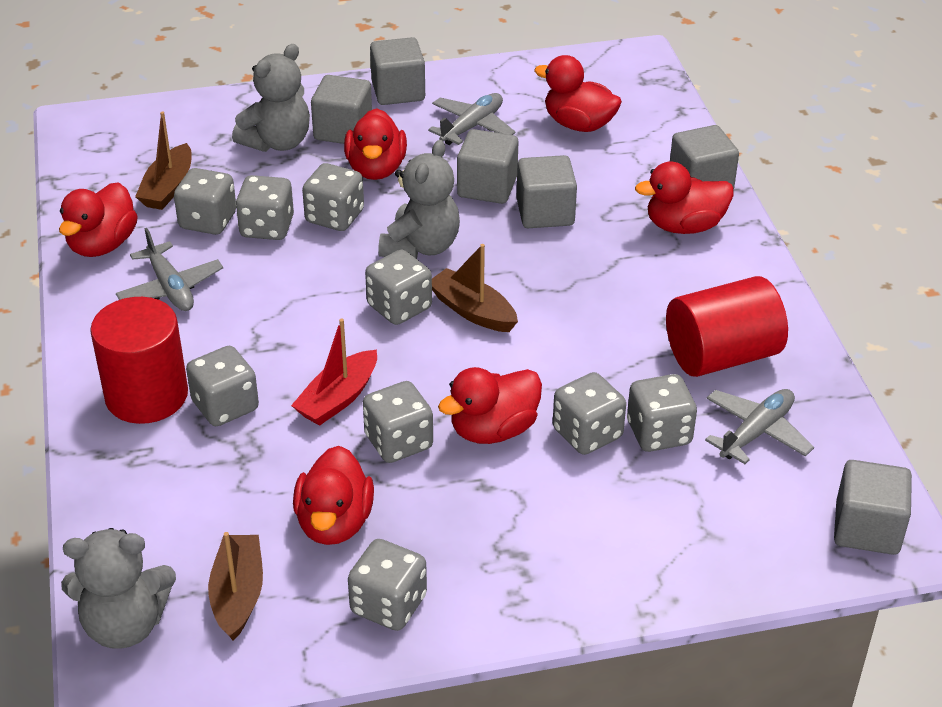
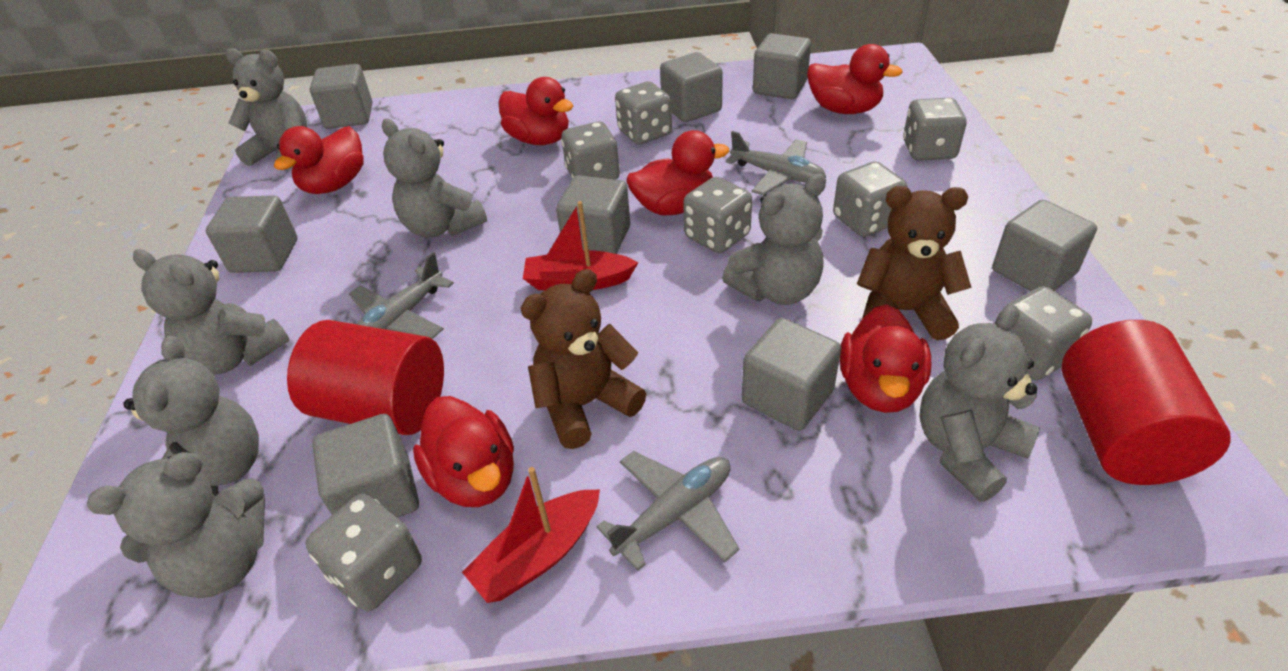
brown boat: [135,111,192,210] [208,532,263,641] [432,244,518,332] = 3 -> none = 0
brown teddy bear: none = 0 -> [521,269,646,449] [857,186,972,340] = 2
grey cube: [311,75,372,144] [370,37,425,105] [457,129,518,204] [517,155,577,228] [670,125,739,190] [834,460,912,555] = 6 -> [206,195,297,273] [310,64,372,129] [312,414,419,518] [556,175,630,254] [660,52,723,122] [742,318,841,431] [753,33,811,99] [992,200,1097,291] = 8
grey dice: [174,168,236,235] [186,346,259,426] [236,175,294,240] [302,163,364,231] [348,539,427,631] [363,381,433,463] [365,250,432,325] [553,372,626,455] [627,374,697,452] = 9 -> [305,493,422,611] [561,122,620,180] [615,81,672,145] [683,177,752,253] [833,161,907,237] [903,98,967,161] [1003,286,1092,380] = 7
grey teddy bear: [61,528,176,649] [232,44,310,152] [379,140,460,259] = 3 -> [87,452,265,598] [123,336,259,498] [133,249,290,374] [225,48,307,169] [382,119,487,238] [722,174,826,305] [919,305,1040,502] = 7
red boat: [291,319,377,426] = 1 -> [462,467,600,603] [523,201,638,290] = 2

